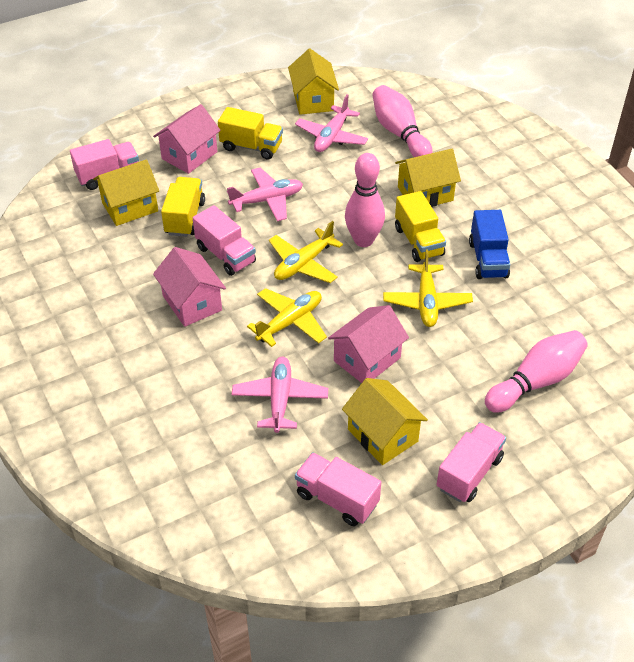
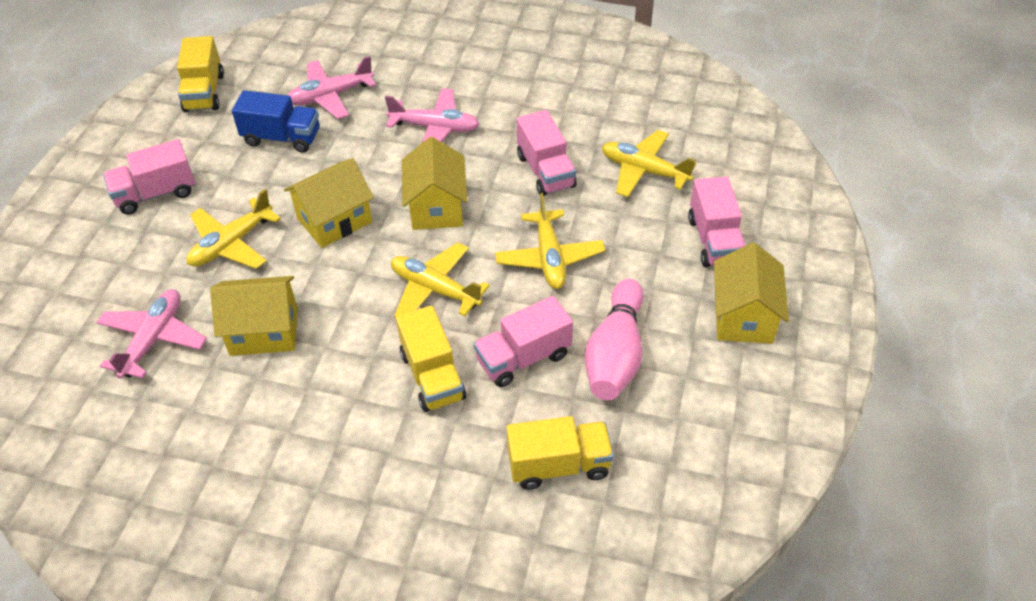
pink bowling pin: [345,153,385,247] [373,85,432,157] [485,330,588,413] = 3 -> [585,279,644,400] = 1
pink house: [153,104,221,174] [153,247,226,327] [328,305,409,383] = 3 -> none = 0
yellow plane: [247,288,327,347] [269,221,343,283] [383,249,473,327] = 3 -> [186,189,281,269] [391,242,490,318] [495,193,605,289] [602,130,697,197] = 4

